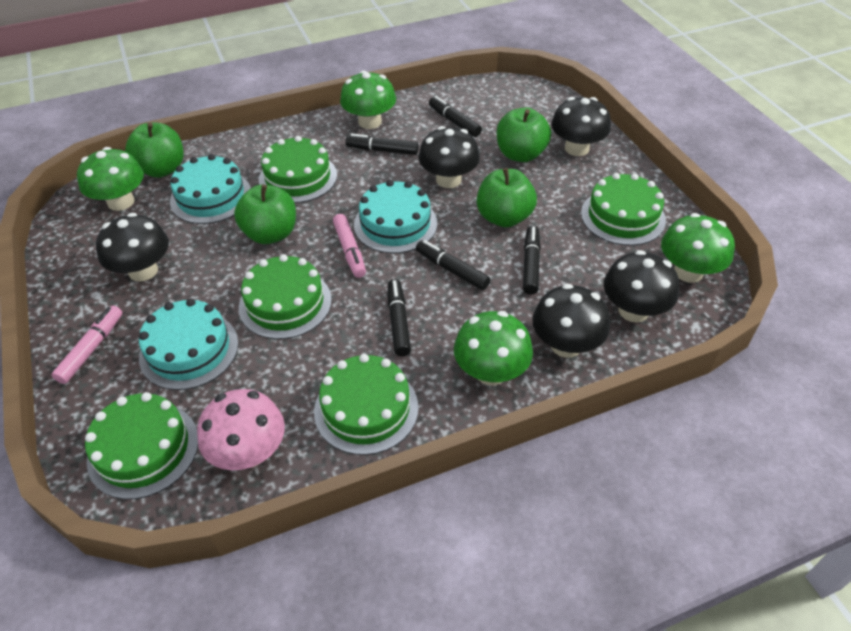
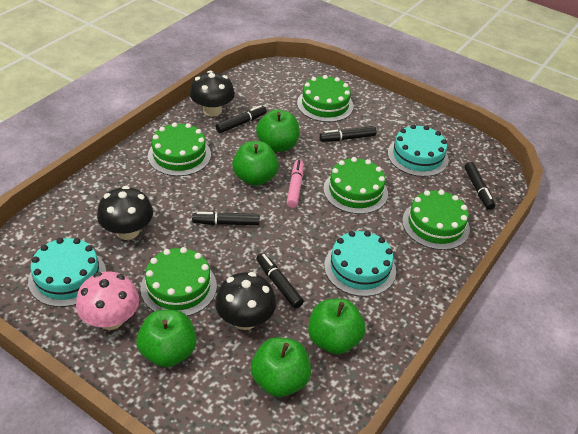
black mushroom: [96,213,169,282] [418,126,480,188] [532,284,610,358] [551,97,611,156] [604,250,679,322] = 5 -> [97,186,153,240] [190,71,235,116] [215,272,276,330] = 3
green apple: [125,123,184,178] [234,184,296,244] [477,168,537,227] [497,107,551,162] = 4 -> [136,310,197,367] [232,141,279,186] [251,337,311,397] [256,109,299,152] [308,299,365,354] = 5
green mushroom: [77,147,144,211] [340,70,396,129] [454,311,533,385] [661,213,735,283] = 4 -> none = 0
pink marker: [52,306,122,384] [333,214,366,278] = 2 -> [287,160,304,208] = 1

